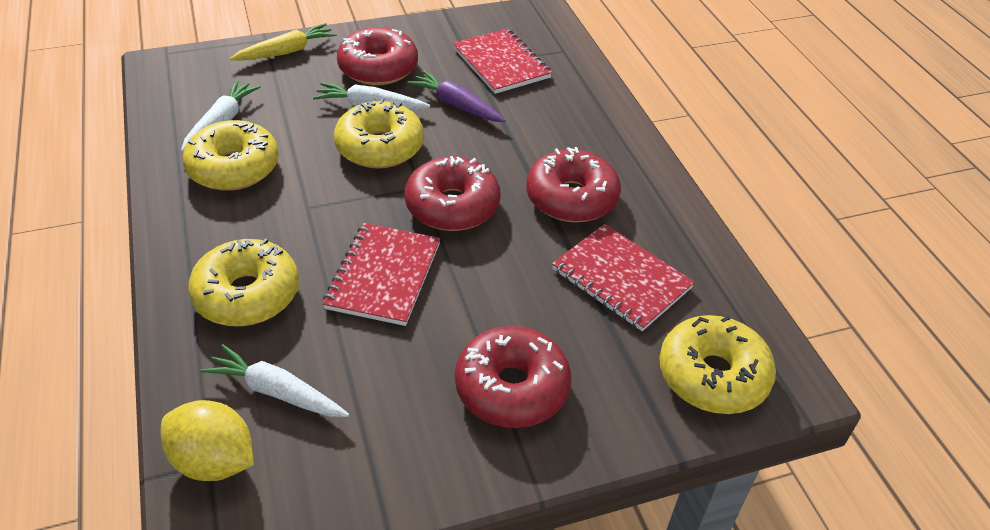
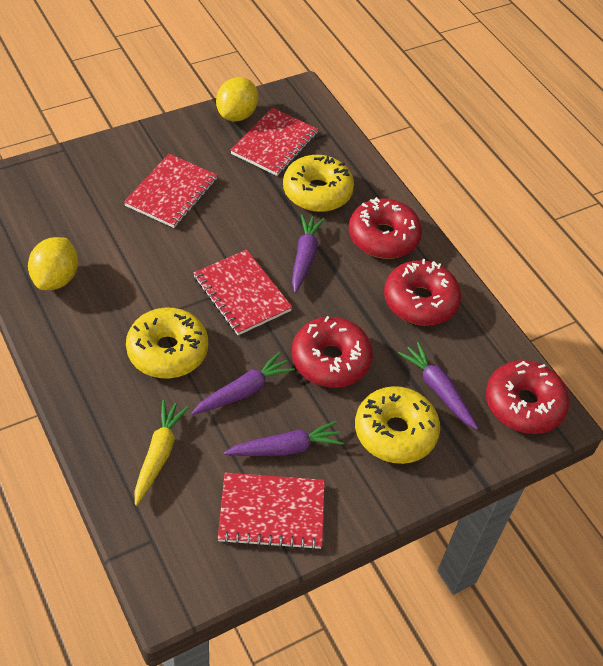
purple carrot: [407,71,506,122] = 1 -> [191,352,295,415] [224,421,344,456] [292,214,325,293] [398,342,478,429] = 4
red notebook: [322,223,440,326] [453,28,552,94] [552,224,695,331] = 3 -> [124,154,217,228] [193,250,292,335] [218,473,325,550] [230,108,318,176] = 4
white carrot: [181,80,261,152] [200,344,349,417] [313,83,430,110] = 3 -> none = 0
yellow donut: [183,120,279,191] [188,238,299,327] [334,98,424,169] [659,315,776,414] = 4 -> [126,308,208,378] [283,155,354,212] [355,386,440,464] = 3
yellow lemon: [161,400,254,481] = 1 -> [28,237,78,290] [216,77,258,121] = 2

